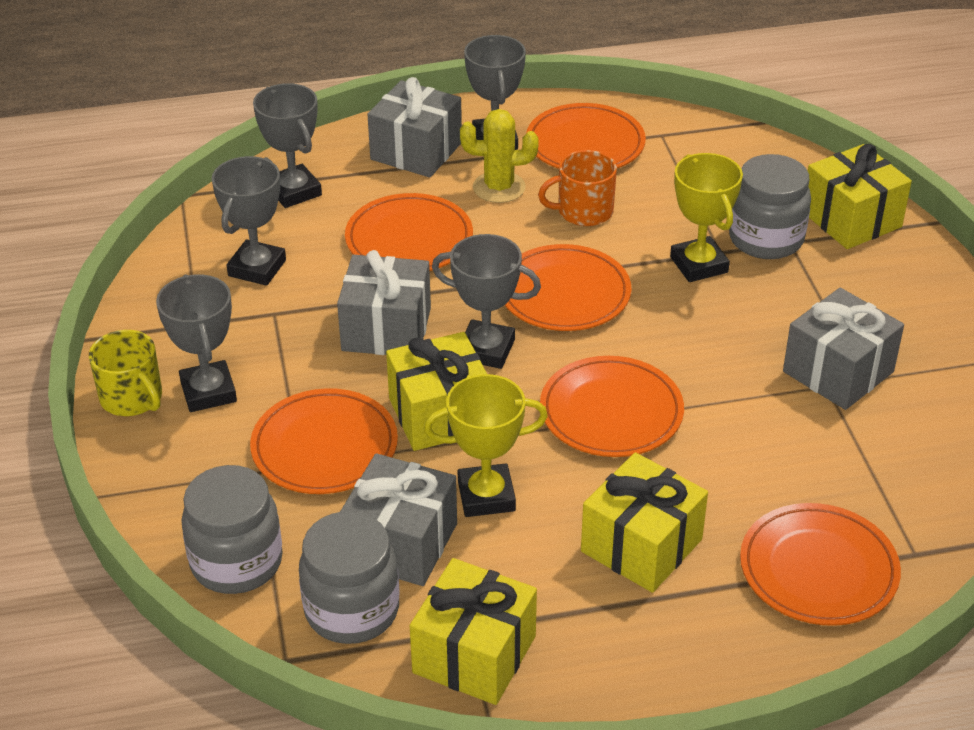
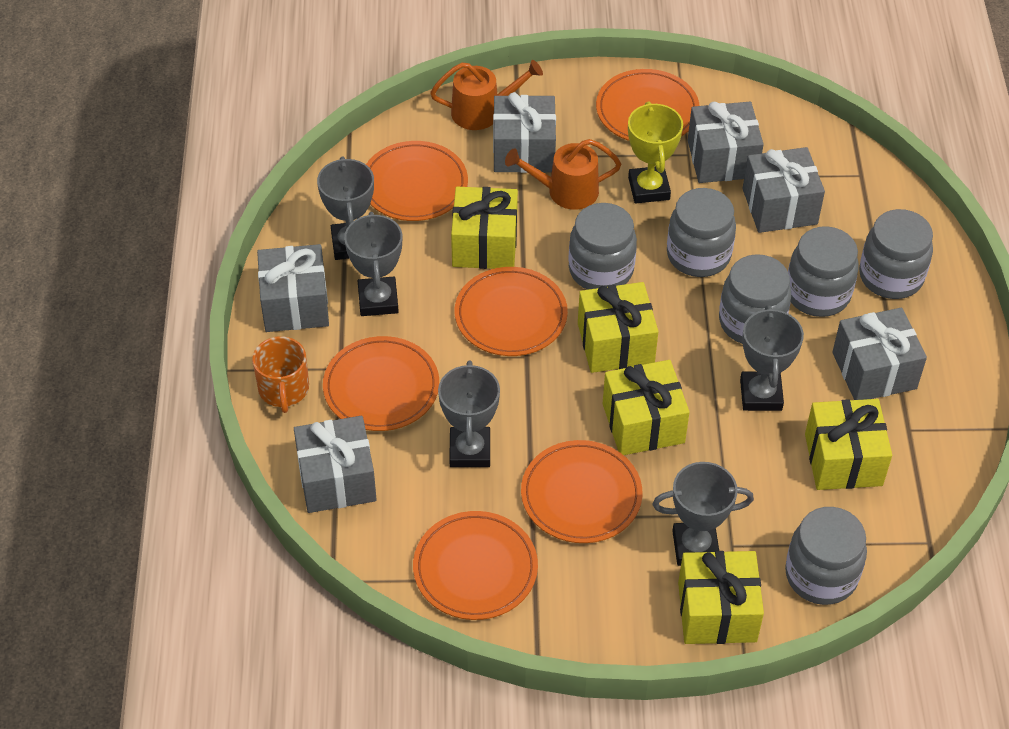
grey gift: [337,250,431,355] [340,453,457,586] [367,77,462,178] [783,288,904,410] = 4 -> [257,244,329,332] [294,416,377,513] [493,92,556,173] [688,102,764,183] [743,147,825,233] [832,308,927,400] = 6
grey jar: [182,465,283,594] [299,511,399,644] [729,154,811,259] = 3 -> [568,203,637,290] [667,188,736,277] [719,254,791,344] [785,507,867,605] [788,226,859,317] [859,209,933,299] = 6
orange watering can: none = 0 -> [430,60,543,130] [505,139,621,210] = 2
yellow cactus: [460,109,539,203] = 1 -> none = 0
yellow gift: [386,332,487,451] [410,558,537,705] [581,452,708,593] [808,144,912,249] = 4 -> [451,187,518,269] [578,282,659,373] [603,360,690,455] [678,551,764,644] [805,399,892,490] = 5
yellow mug: [89,330,162,416] = 1 -> none = 0
yellow trophy: [424,374,548,517] [670,153,743,282] = 2 -> [628,102,683,203] = 1

